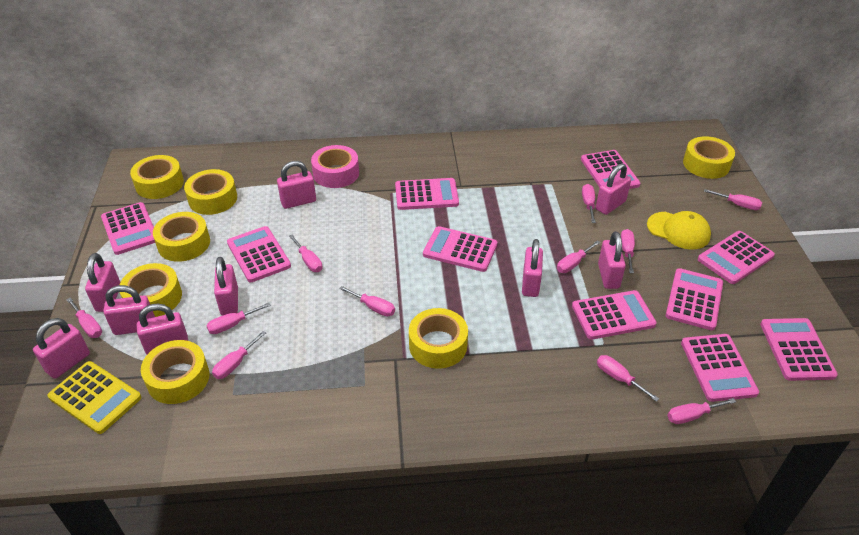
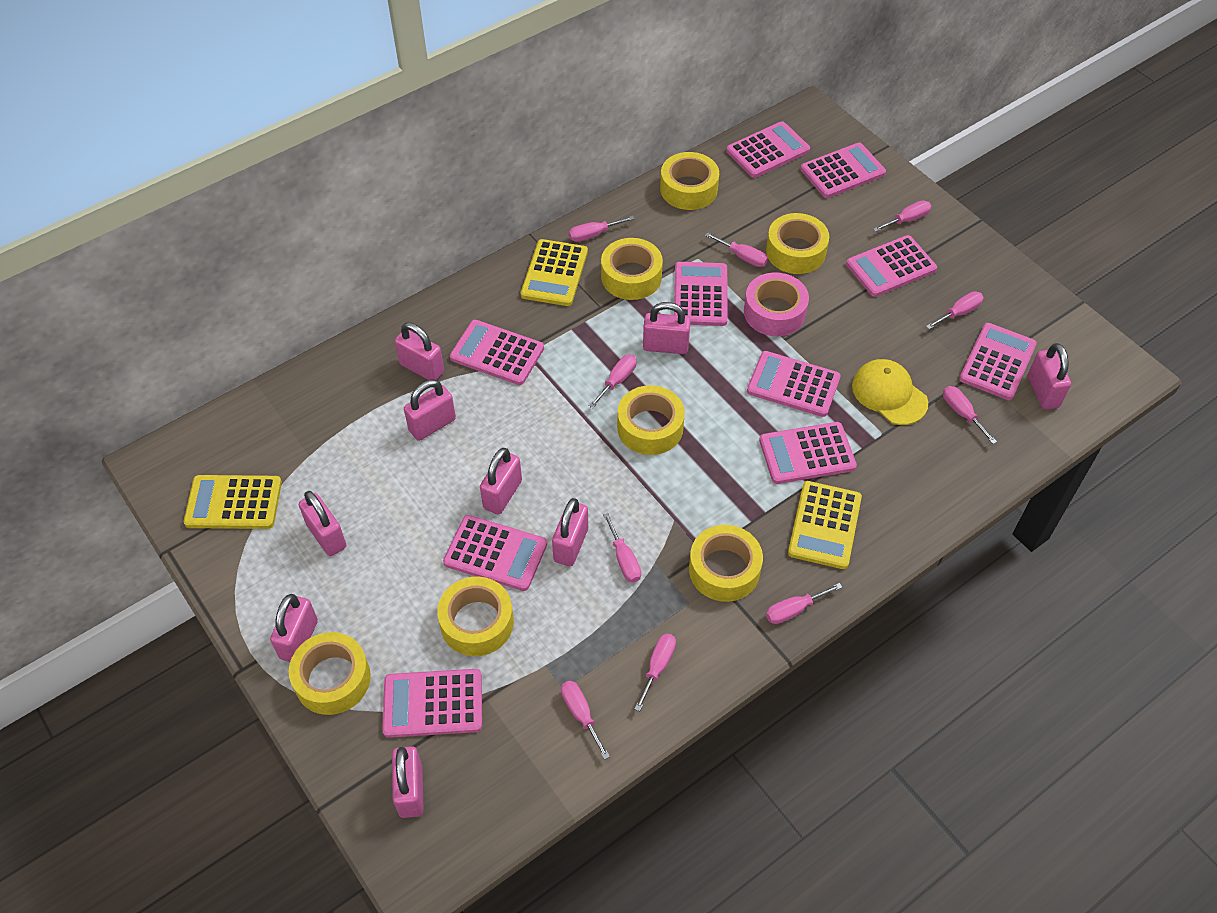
pink screwdriver: [66,298,102,338] [206,303,271,334] [212,331,266,379] [289,234,322,272] [339,286,395,317] [557,240,601,273] [582,184,596,223] [597,355,659,402] [621,229,635,273] [667,398,736,424] [704,189,762,210] = 11 -> [561,681,610,760] [569,216,634,242] [589,355,637,408] [603,513,641,583] [634,634,676,711] [705,232,768,267] [766,583,842,624] [873,200,931,232] [926,291,984,329] [943,386,997,444] = 10
yellow calculator: [48,361,141,434] = 1 -> [183,475,282,529] [521,239,588,306] [788,481,862,569] = 3

